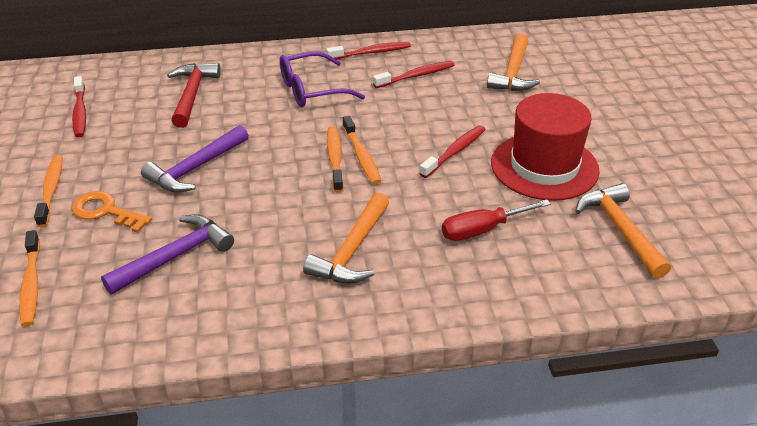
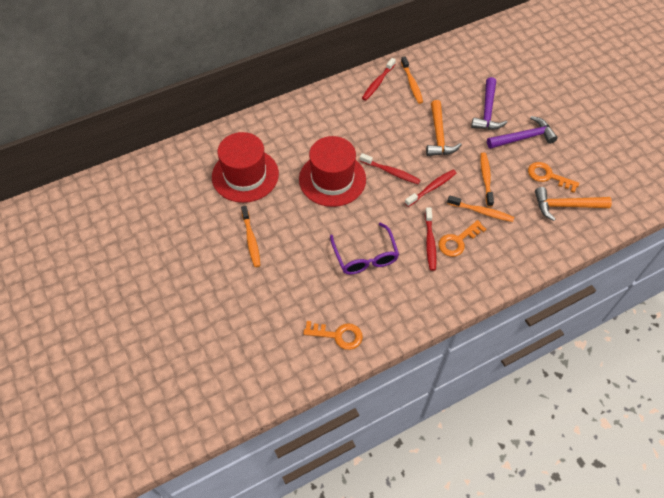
orange hammer: [303,193,389,284] [487,34,540,91] [575,183,671,279] = 3 -> [426,100,462,156] [535,187,612,221] = 2
orange key: [71,191,152,233] = 1 -> [303,321,363,350] [438,220,486,257] [528,162,579,193] = 3
red hammer: [167,63,221,128] = 1 -> none = 0
red hat: [491,93,600,201] = 1 -> [212,132,279,203] [299,136,366,207] = 2
red screwdriver: [442,200,551,241] = 1 -> none = 0

